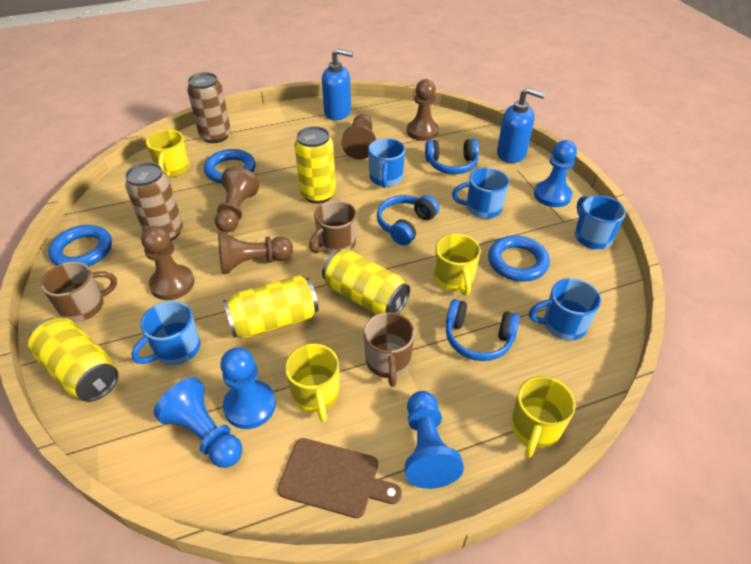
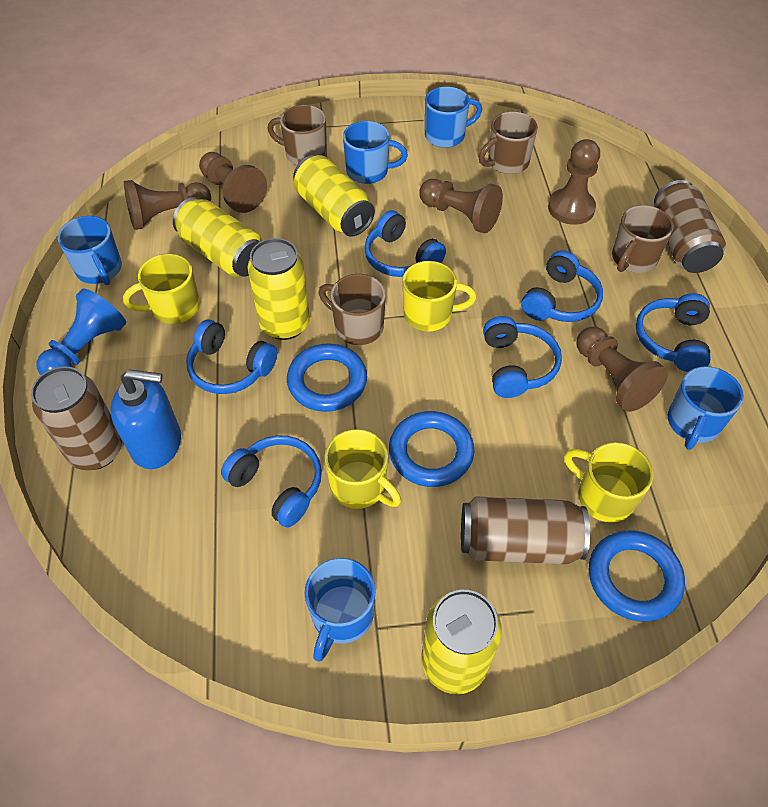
blue headphones: [377,195,439,245] [425,139,479,174] [446,299,520,361] = 3 -> [186,319,277,394] [221,436,322,528] [364,210,446,277] [483,316,562,398] [521,250,603,322] [636,293,711,372] = 6
blue pawn: [154,377,242,468] [220,347,276,429] [405,391,464,489] [534,140,577,207] = 4 -> [36,288,126,375] = 1
blue soap dispenser: [322,48,353,120] [497,88,546,163] = 2 -> [110,369,181,469] = 1
brown can: [125,162,183,241] [187,72,231,143] = 2 -> [31,367,122,470] [461,496,590,564] [654,180,726,273] = 3
brown cutting board: [277,438,402,518] = 1 -> none = 0
brown mug: [41,262,117,322] [309,201,356,254] [363,312,415,387] = 3 -> [267,105,327,165] [319,274,386,345] [479,112,538,174] [612,205,674,273] = 4

